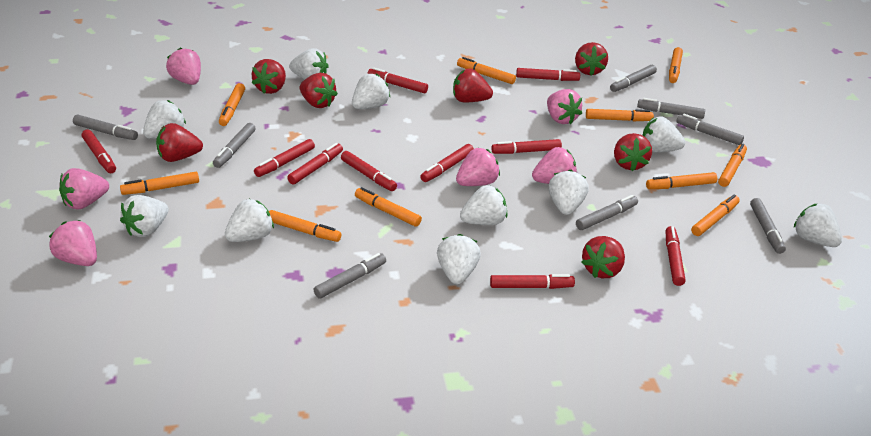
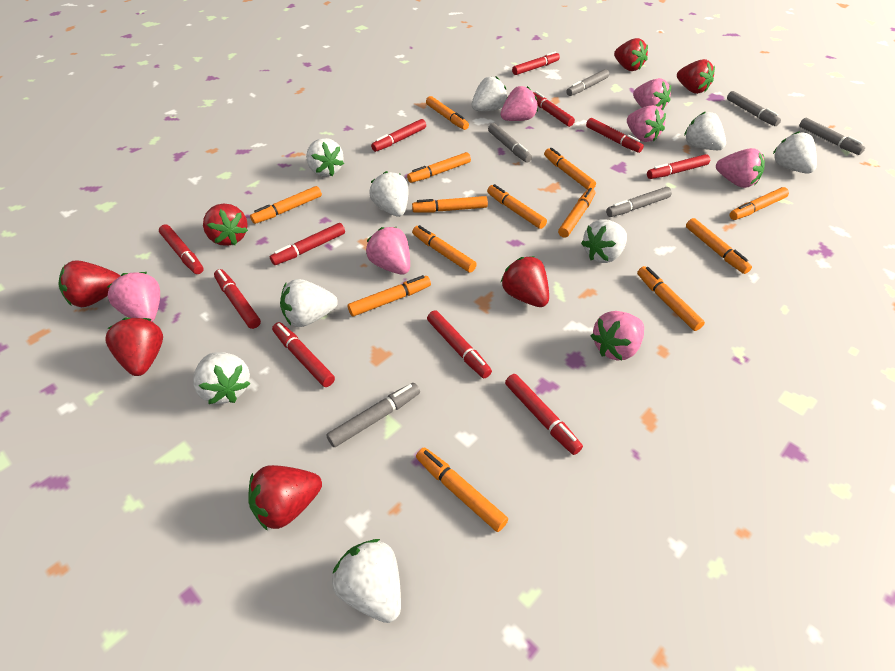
grey marker: [73,115,138,140] [213,123,256,168] [313,253,386,299] [576,195,638,230] [610,65,657,92] [637,98,705,119] [676,114,744,145] [750,198,786,254] = 8 -> [326,383,420,447] [488,123,532,163] [566,69,609,96] [606,187,672,217] [727,91,781,126] [799,118,865,155] = 6
orange marker: [120,172,199,195] [219,83,245,126] [269,210,342,242] [355,187,422,227] [457,57,516,84] [586,109,654,121] [646,172,717,189] [669,47,683,83] [691,194,740,236] [718,144,747,187] = 10 -> [250,186,322,224] [348,275,431,317] [407,152,471,183] [412,196,488,212] [412,225,477,273] [416,448,508,532] [426,96,469,130] [487,184,547,229] [544,148,596,189] [558,188,595,238] [637,266,705,331] [686,218,752,274] [730,187,789,220] = 13
pink strawberry: [49,220,97,266] [59,168,109,210] [166,48,201,85] [456,148,500,186] [532,147,577,184] [547,89,582,125] = 6 -> [107,272,160,322] [366,227,410,275] [500,86,538,121] [591,311,644,360] [627,105,666,142] [633,78,671,111] [716,148,765,188] = 7
red marker: [82,129,116,173] [254,139,315,177] [287,143,343,185] [341,151,397,191] [367,67,428,93] [420,144,474,182] [490,274,575,289] [491,139,562,154] [516,68,580,81] [666,226,686,286] = 10 -> [159,225,204,274] [214,269,261,329] [270,223,345,265] [272,322,335,387] [371,119,426,152] [427,310,492,378] [505,374,583,455] [512,51,560,75] [533,91,575,127] [586,118,644,153] [647,154,710,179] = 11
white strawberry: [120,195,169,237] [143,100,186,139] [225,199,274,242] [289,48,329,80] [352,74,390,109] [437,234,481,284] [460,185,508,225] [548,170,589,215] [642,117,685,153] [794,204,842,247] = 10 -> [193,352,251,404] [280,279,338,327] [306,138,344,177] [332,539,401,623] [369,171,408,217] [472,76,507,111] [581,219,627,263] [684,112,726,150] [773,131,817,174] = 9

